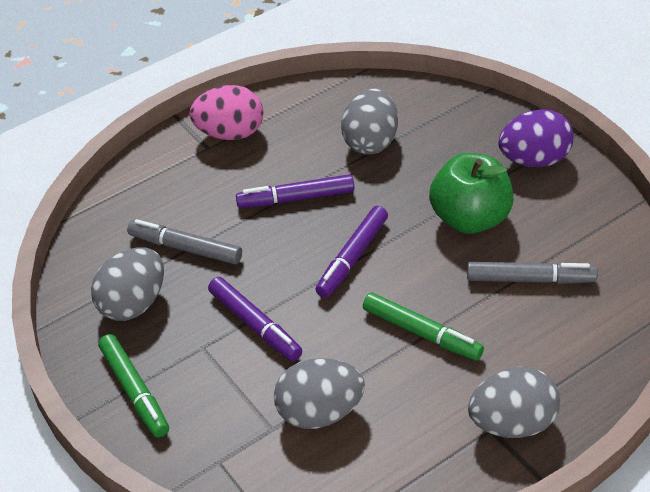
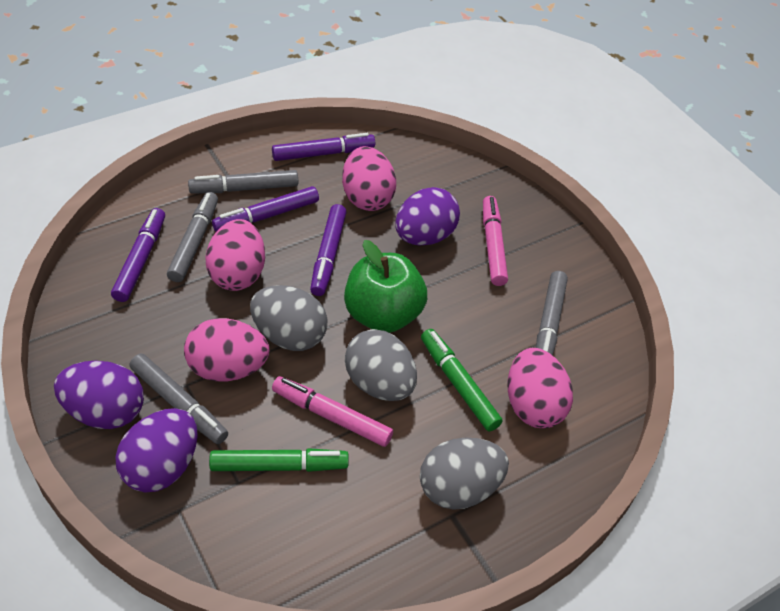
grey egg: [91,247,164,321] [274,358,365,429] [341,88,398,155] [468,367,560,438] = 4 -> [250,285,327,351] [345,329,417,401] [420,437,509,510] = 3
grey marker: [127,219,242,264] [467,262,598,284] = 2 -> [130,354,228,444] [167,192,218,282] [188,170,298,193] [536,271,568,355] = 4
pink egg: [189,85,263,140] = 1 -> [184,318,269,382] [205,219,265,291] [342,146,396,211] [507,348,573,428] = 4
pink marker: none = 0 -> [272,376,393,447] [483,196,508,286] = 2
purple egg: [498,109,574,167] = 1 -> [54,361,144,429] [116,408,198,493] [395,187,460,245] = 3
purple marker: [208,277,302,361] [236,174,354,208] [315,206,388,298] = 3 -> [111,208,165,302] [212,186,319,232] [272,133,375,161] [310,204,346,296] = 4

